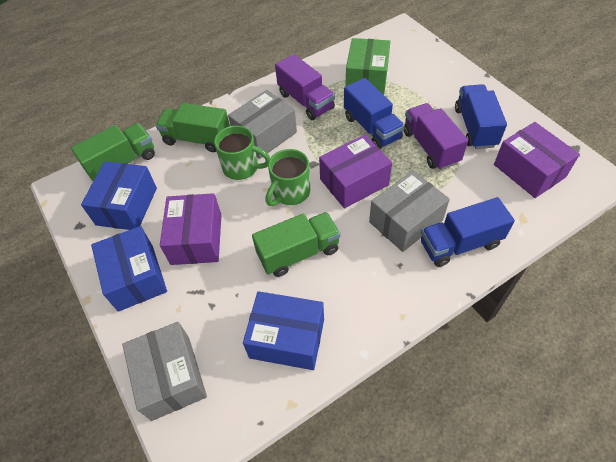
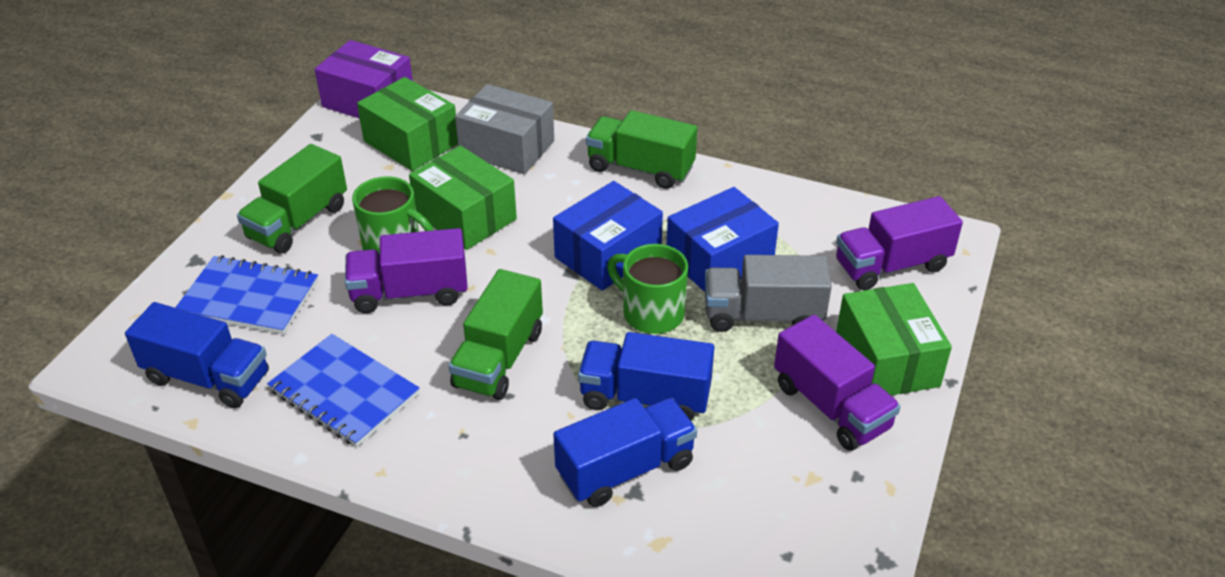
blue box: [81,161,157,230] [91,226,167,312] [243,291,324,370] = 3 -> [553,181,663,291] [667,187,779,292] = 2
blue notebook: none = 0 -> [175,255,318,334] [267,334,420,447] = 2
green box: [346,38,391,95] = 1 -> [357,77,458,171] [409,146,517,250] [836,283,952,395] = 3
grey box: [122,322,207,421] [228,90,297,159] [369,171,450,252] = 3 -> [455,84,554,174] = 1
grey truck: none = 0 -> [705,255,832,332] = 1
purple box: [160,193,221,265] [319,135,392,208] [494,122,580,198] = 3 -> [315,40,413,119] = 1
purple truck: [275,54,335,120] [404,103,468,170] = 2 -> [345,228,468,313] [774,314,901,451] [836,196,963,290] = 3

